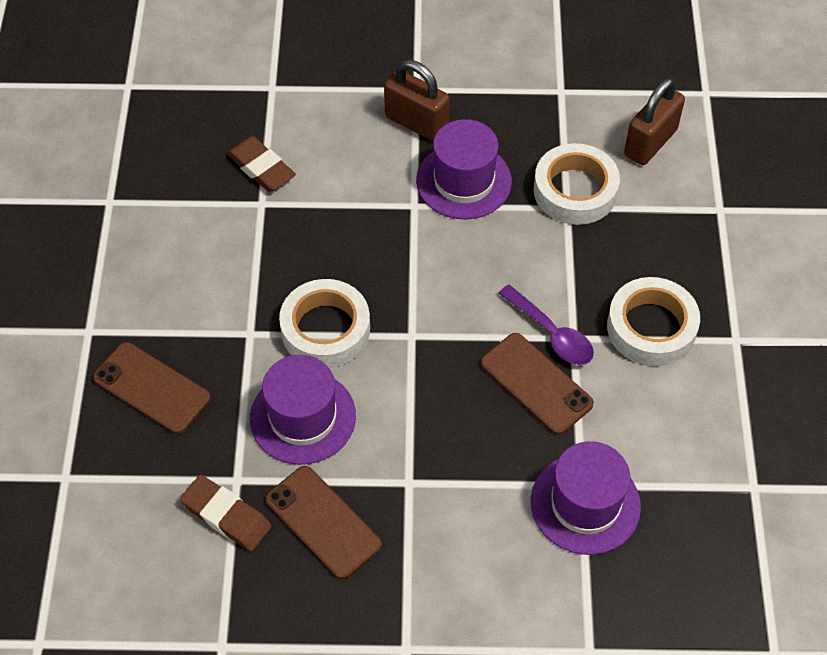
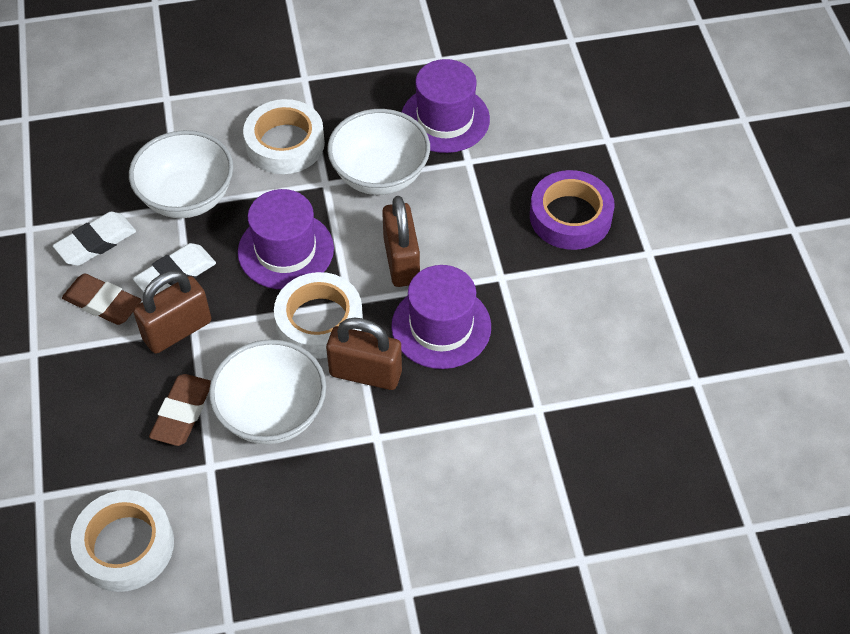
brown padlock: [384,60,450,141] [624,78,685,165] = 2 -> [133,271,211,354] [326,318,402,390] [382,196,420,287] = 3
brown phone: [93,342,211,434] [266,466,382,579] [481,333,594,435] = 3 -> none = 0
purple spoon: [499,284,594,365] = 1 -> none = 0
purple tape: none = 0 -> [530,170,615,250] = 1
white bowl: none = 0 -> [129,130,234,218] [209,339,326,444] [327,109,430,195] = 3
white eraser: none = 0 -> [53,212,136,266] [133,243,216,295] = 2

